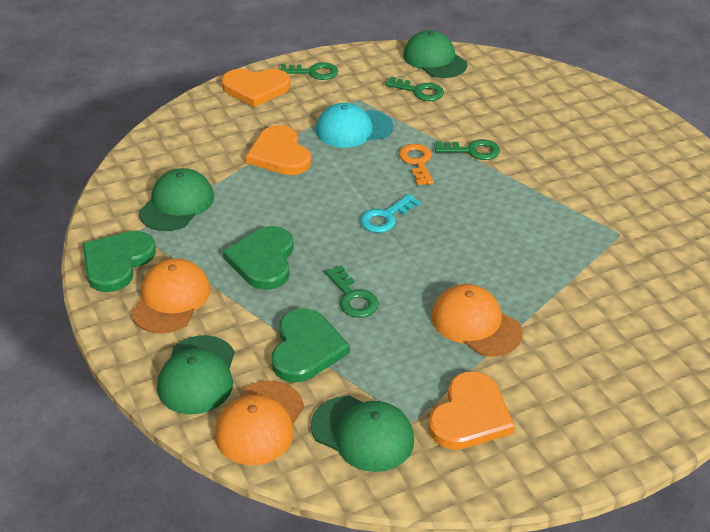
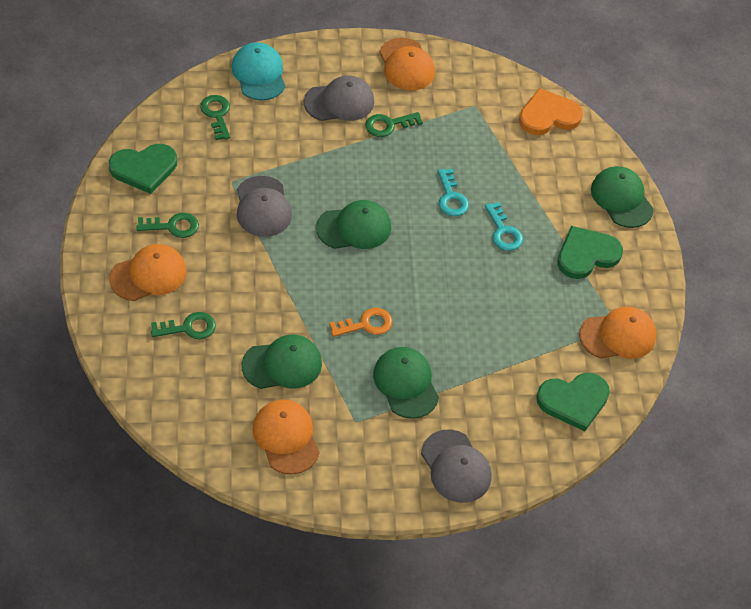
grey cap: none = 0 -> [237,176,292,237] [304,75,374,121] [421,430,492,503] = 3
orange cap: [131,258,210,334] [215,381,304,465] [431,284,522,357] = 3 -> [109,244,186,301] [253,400,319,474] [379,38,435,91] [579,307,656,359] = 4
orange heart: [221,69,291,107] [246,125,311,175] [428,371,515,450] = 3 -> [519,88,583,135] = 1
turquoise key: [360,194,421,233] = 1 -> [438,169,469,216] [485,202,523,251] = 2

